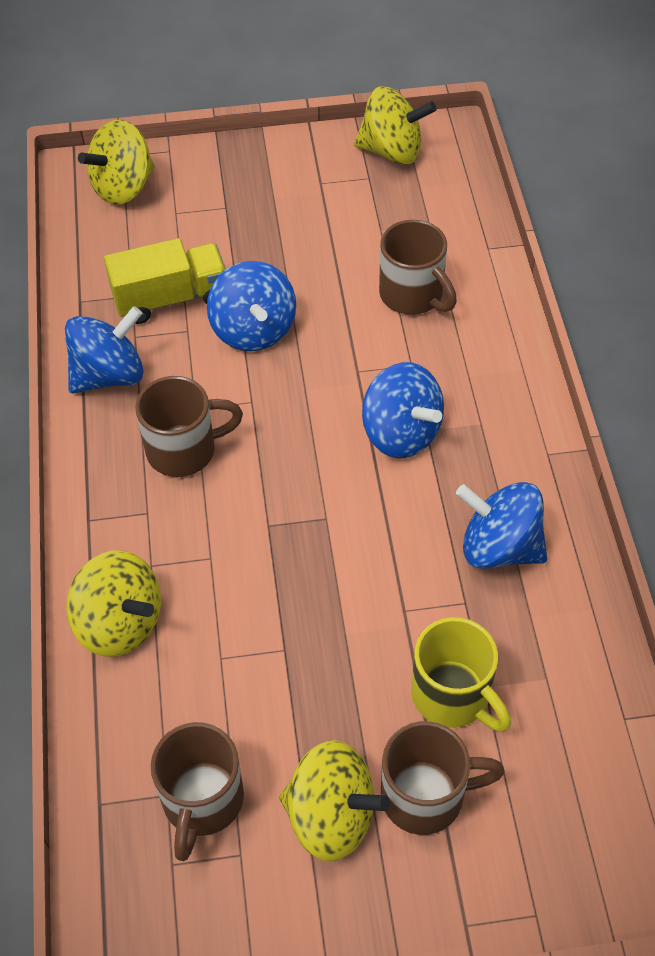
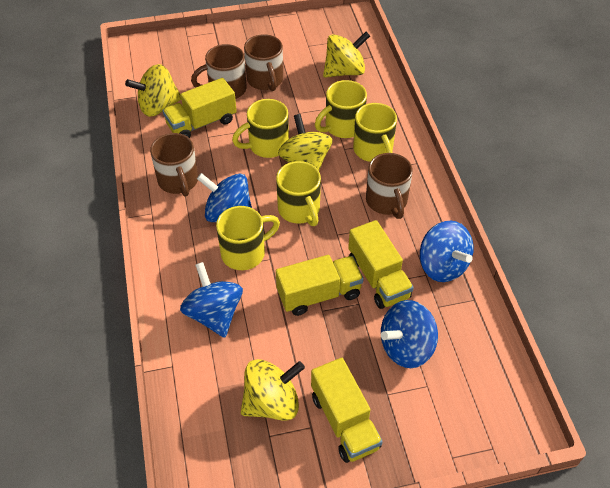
yellow mug: [411,617,511,732] = 1 -> [216,206,280,270] [232,99,289,158] [276,161,321,226] [315,80,367,138] [353,103,397,162] = 5
yellow truck: [104,238,226,324] = 1 -> [162,78,237,138] [276,255,364,316] [311,358,383,463] [348,220,414,309] = 4

